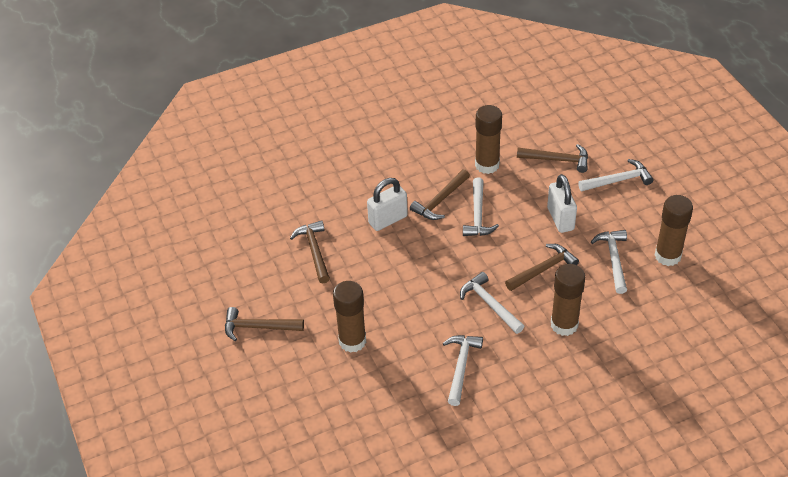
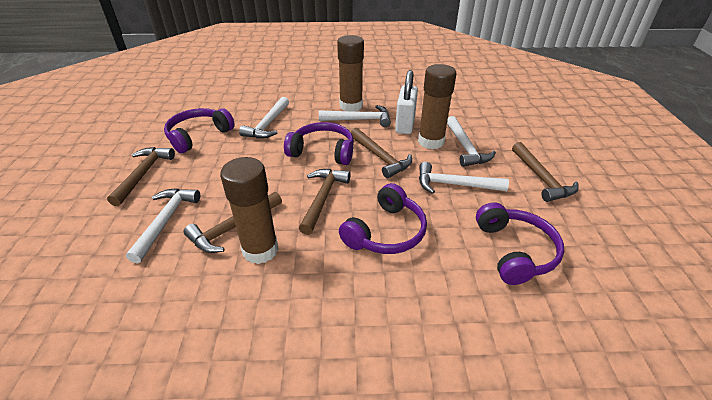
brown glue stick: [333,281,366,353] [475,105,502,174] [551,264,585,336] [655,195,693,266] = 4 -> [220,157,278,264] [337,35,364,112] [418,64,457,149] = 3
purple headphones: none = 0 -> [164,108,235,153] [284,122,354,165] [339,183,427,254] [476,202,564,285] = 4
white padlock: [367,178,408,231] [547,174,577,233] = 2 -> [395,70,418,134] = 1

